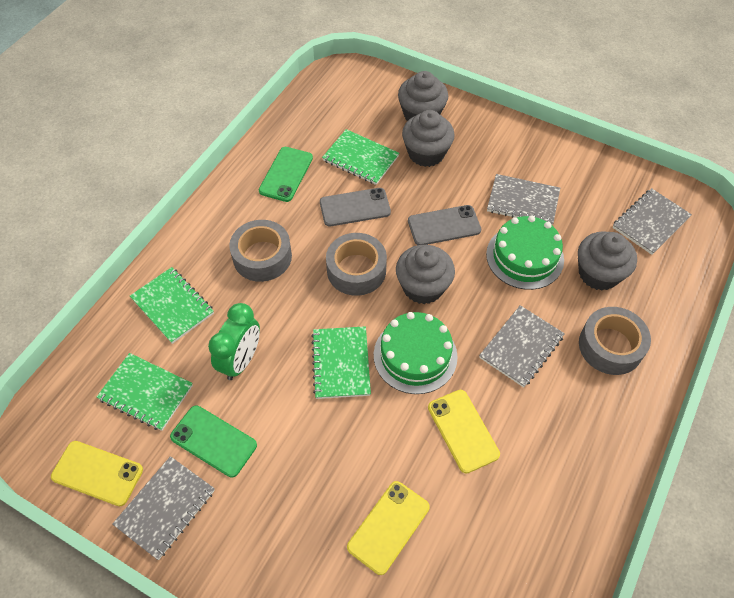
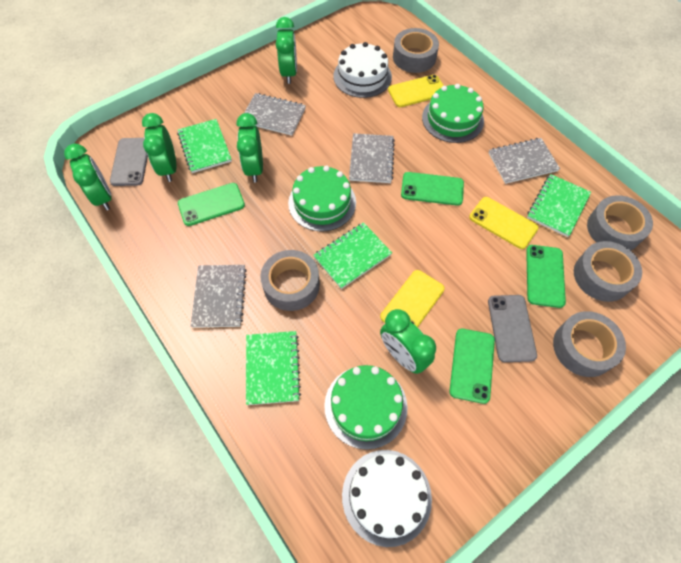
green cake: [374,312,458,394] [486,215,564,290] = 2 -> [288,166,356,232] [324,365,408,450] [422,84,484,143] = 3
green clock: [208,303,260,380] = 1 -> [64,144,112,211] [142,113,177,182] [237,113,263,183] [276,17,297,84] [380,309,436,374] = 5
green phone: [170,405,257,478] [259,147,313,202] = 2 -> [178,183,245,226] [401,172,464,206] [449,328,495,404] [526,245,566,308] = 4
grey cupcake: [396,245,455,304] [398,71,448,121] [402,110,455,167] [578,231,637,291] = 4 -> none = 0
grey tape: [229,220,292,282] [326,233,387,296] [579,307,651,375] = 3 -> [260,250,320,311] [393,28,439,73] [553,311,626,377] [574,241,642,302] [587,195,653,251] = 5
white cake: none = 0 -> [333,42,392,98] [342,450,432,547] = 2

